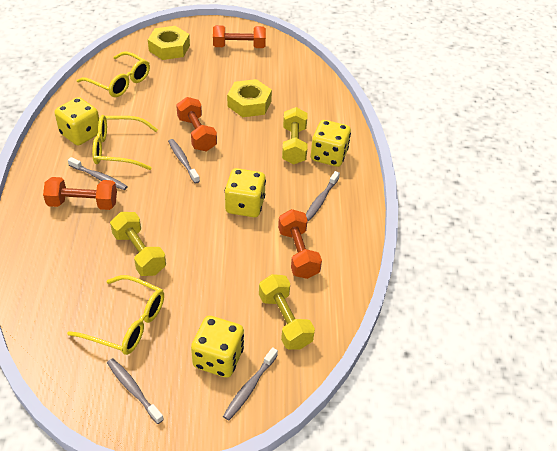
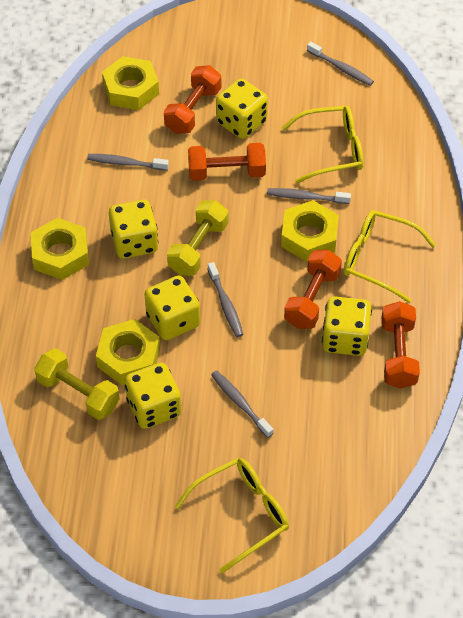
yellow dice: [55,97,99,146] [191,316,244,378] [225,168,266,217] [311,120,351,167] = 4 -> [109,200,158,259] [125,363,181,429] [144,276,200,340] [216,78,268,139] [322,296,372,356] = 5
yellow dumbbell: [110,212,166,276] [259,274,315,350] [282,107,307,164] = 3 -> [34,348,120,420] [167,200,228,276] = 2
yellow nut: [148,26,190,60] [227,79,272,117] = 2 -> [31,218,89,280] [96,319,160,385] [102,56,159,110] [281,200,339,262] = 4

